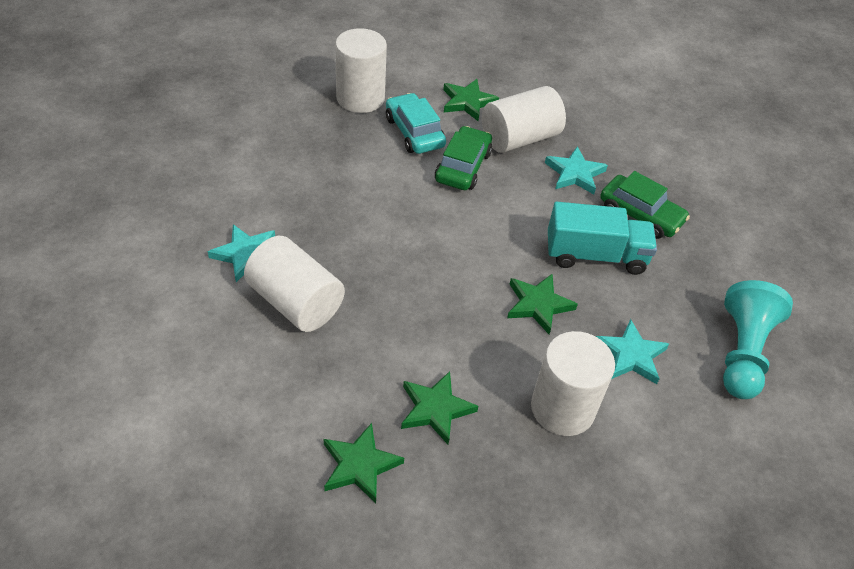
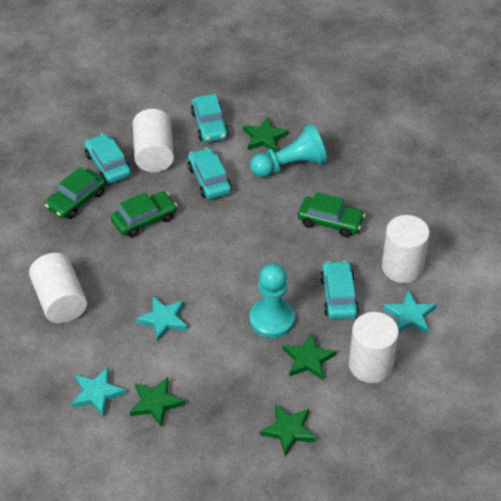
green car: [435,126,492,190] [600,171,690,239] = 2 -> [45,167,106,219] [111,191,177,237] [298,192,366,237] = 3
turquoise car: [386,93,446,154] = 1 -> [84,134,131,183] [188,148,232,199] [191,94,229,142] [320,261,359,319] = 4
turquoise pawn: [723,280,793,399] = 1 -> [250,124,327,177] [250,264,295,338] = 2
turquoise truck: [548,202,657,275] = 1 -> none = 0

